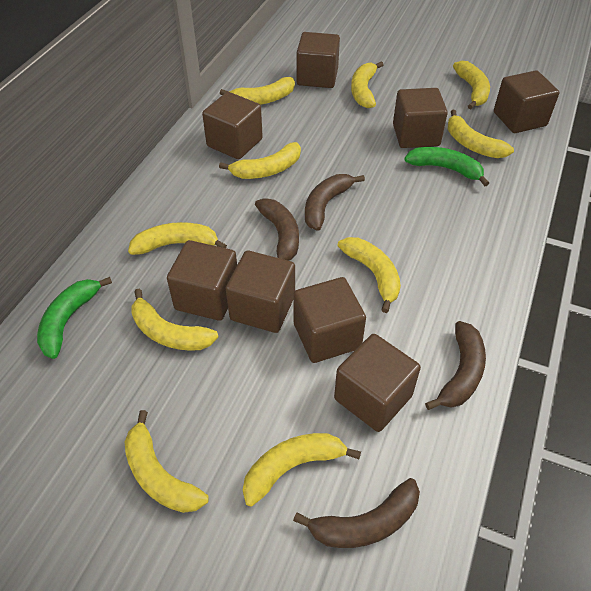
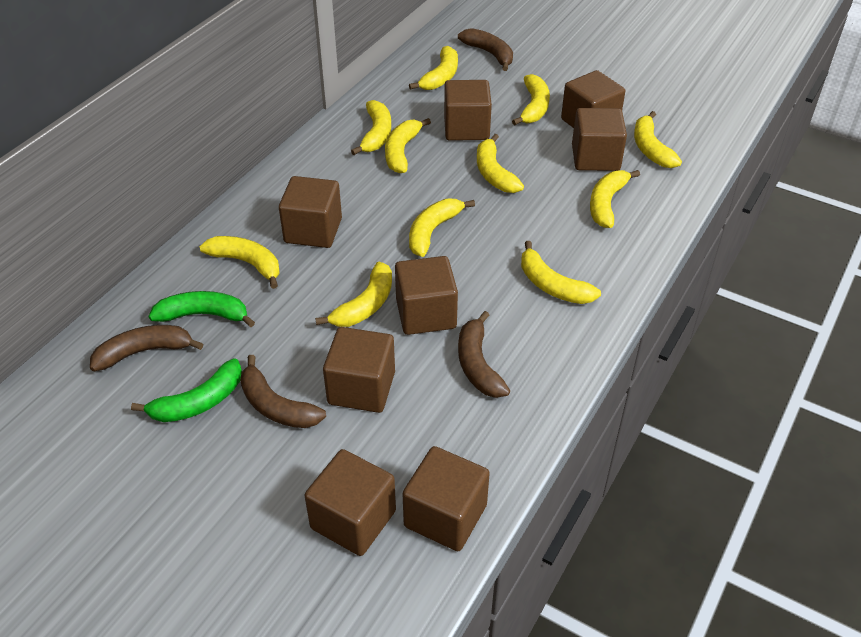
yellow banana: [125,410,209,513] [128,222,227,255] [132,289,218,351] [219,142,301,179] [220,77,295,105] [243,433,361,507] [338,237,401,313] [351,61,384,108] [448,110,514,158] [453,61,490,109] = 10 -> [200,236,280,289] [315,262,392,327] [351,100,391,155] [385,118,431,173] [409,46,458,90] [409,199,475,257] [477,134,524,193] [512,74,550,125] [521,241,601,304] [590,170,640,228] [634,111,682,168] = 11

